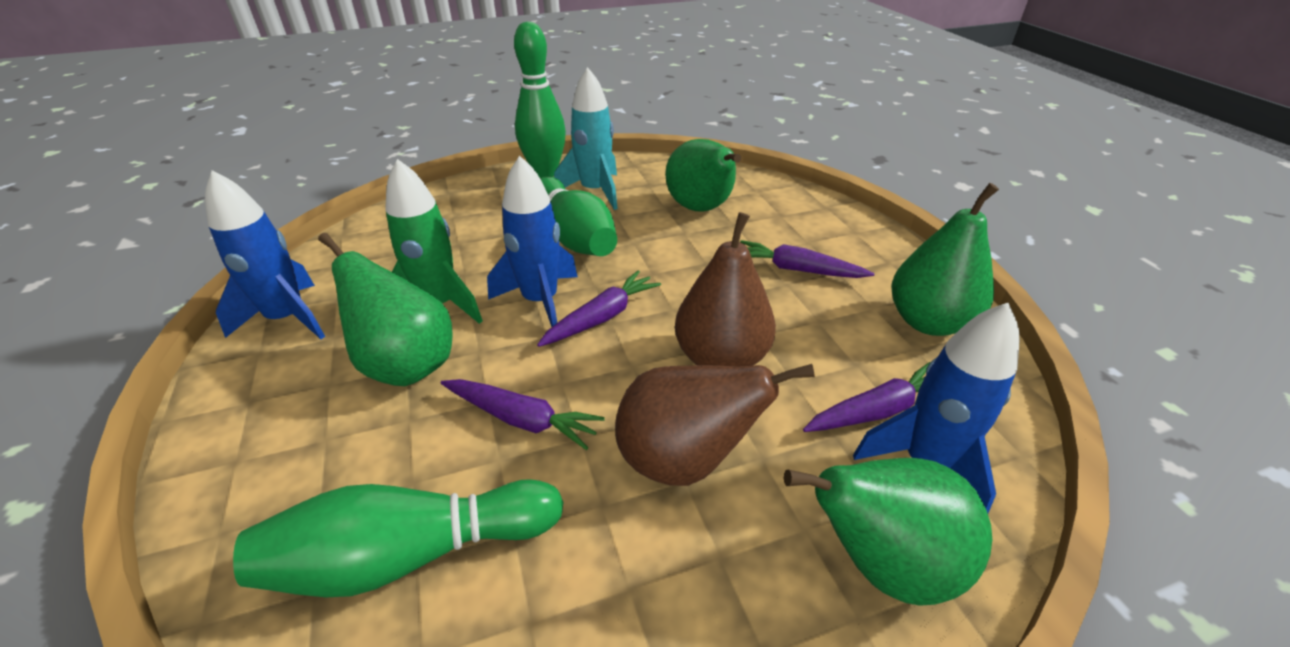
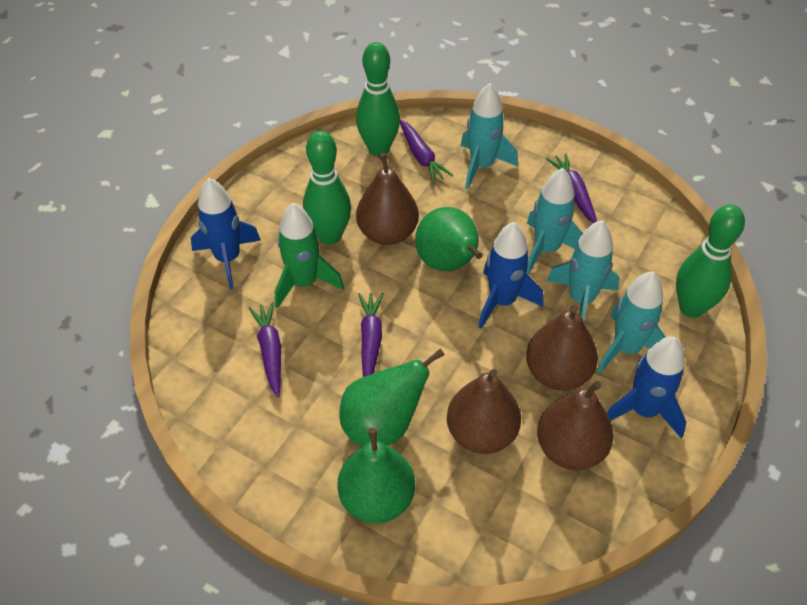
brown pear: [615,364,815,486] [675,212,776,366] = 2 -> [356,153,419,245] [447,369,521,454] [526,305,598,390] [537,381,614,470] = 4
green pear: [318,233,453,386] [665,139,741,212] [784,458,992,606] [891,183,999,336] = 4 -> [337,428,415,524] [339,349,445,446] [415,207,483,271] = 3
turquoise rocket: [554,67,618,210] = 1 -> [461,83,518,190] [527,168,583,274] [547,220,620,322] [597,271,666,373] = 4

